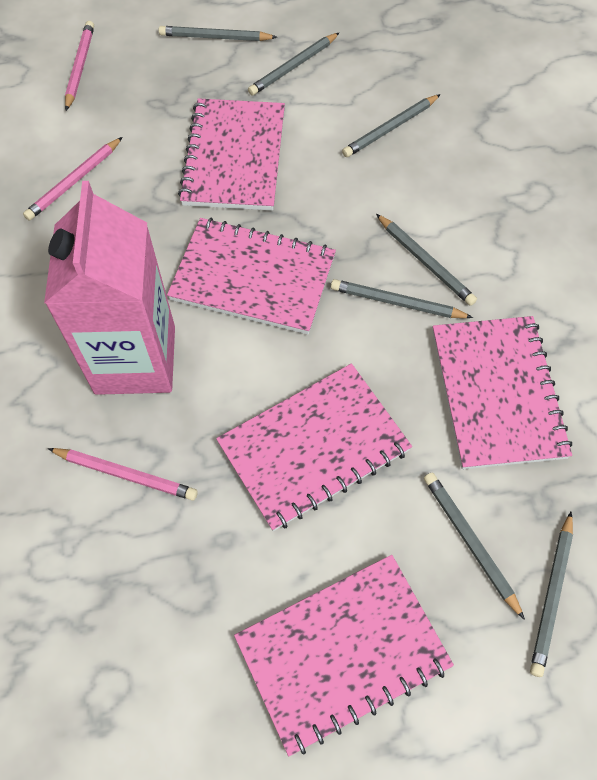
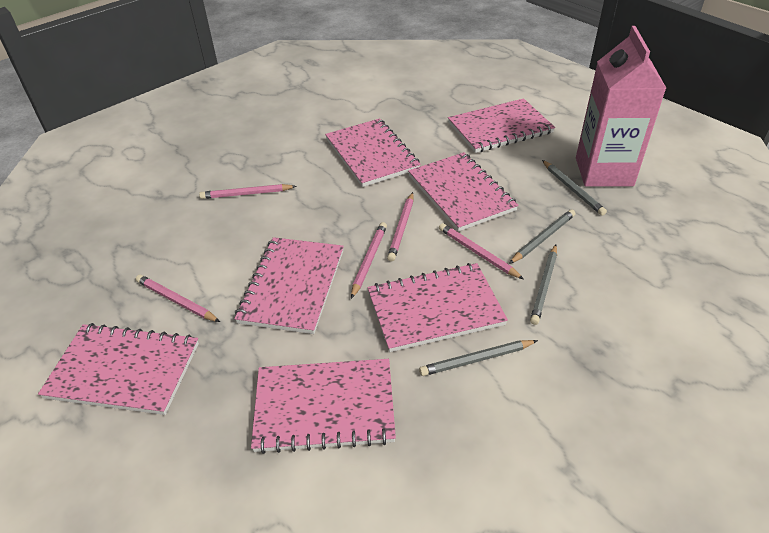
grey pencil: [159,26,278,41] [248,32,340,96] [331,279,473,318] [342,94,441,157] [376,214,477,306] [424,472,525,620] [530,511,573,677] = 7 -> [419,340,538,376] [509,209,575,264] [530,244,557,325] [542,160,607,216] = 4
pink notebook: [167,218,336,334] [178,98,285,211] [216,363,412,531] [234,555,454,756] [432,316,572,470] = 5 -> [38,323,199,415] [234,237,344,334] [251,359,396,454] [325,118,421,187] [367,263,508,352] [408,152,518,232] [448,98,555,153] = 7
pink pencil: [23,137,122,221] [48,448,198,501] [65,21,94,111] = 3 -> [136,275,220,322] [199,184,297,199] [351,222,387,299] [387,192,413,262] [439,223,524,279] = 5

